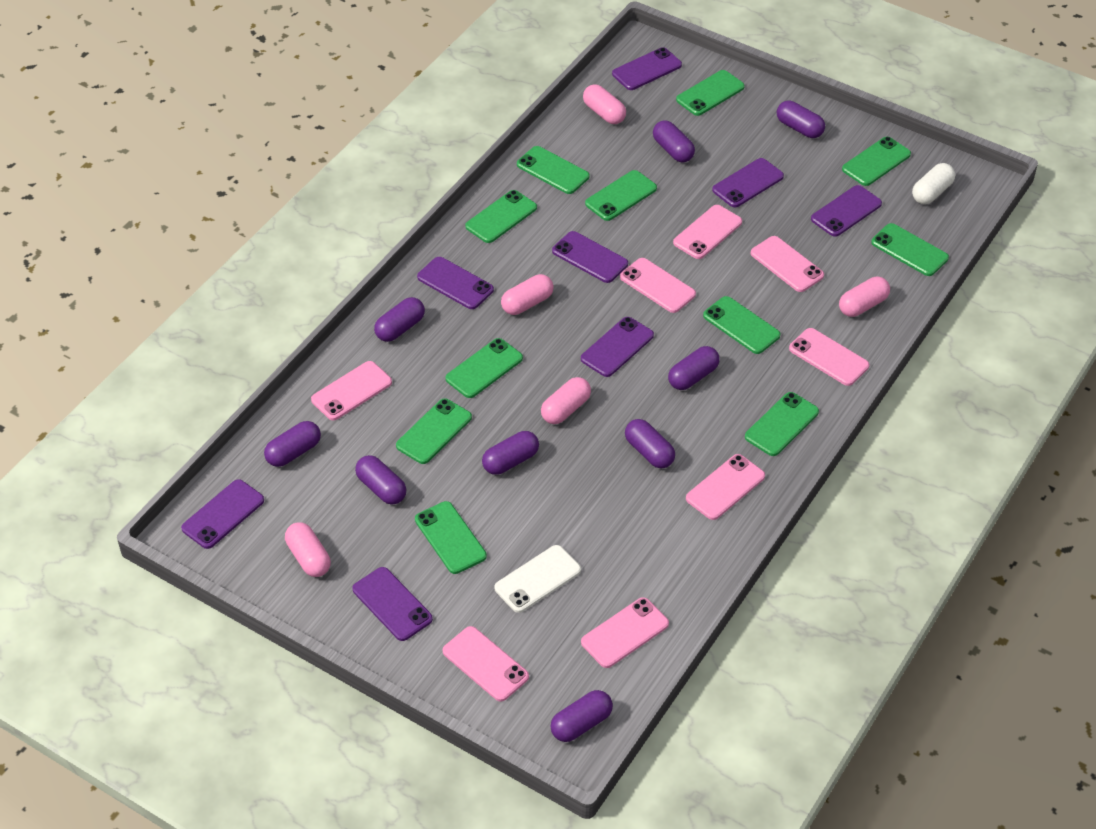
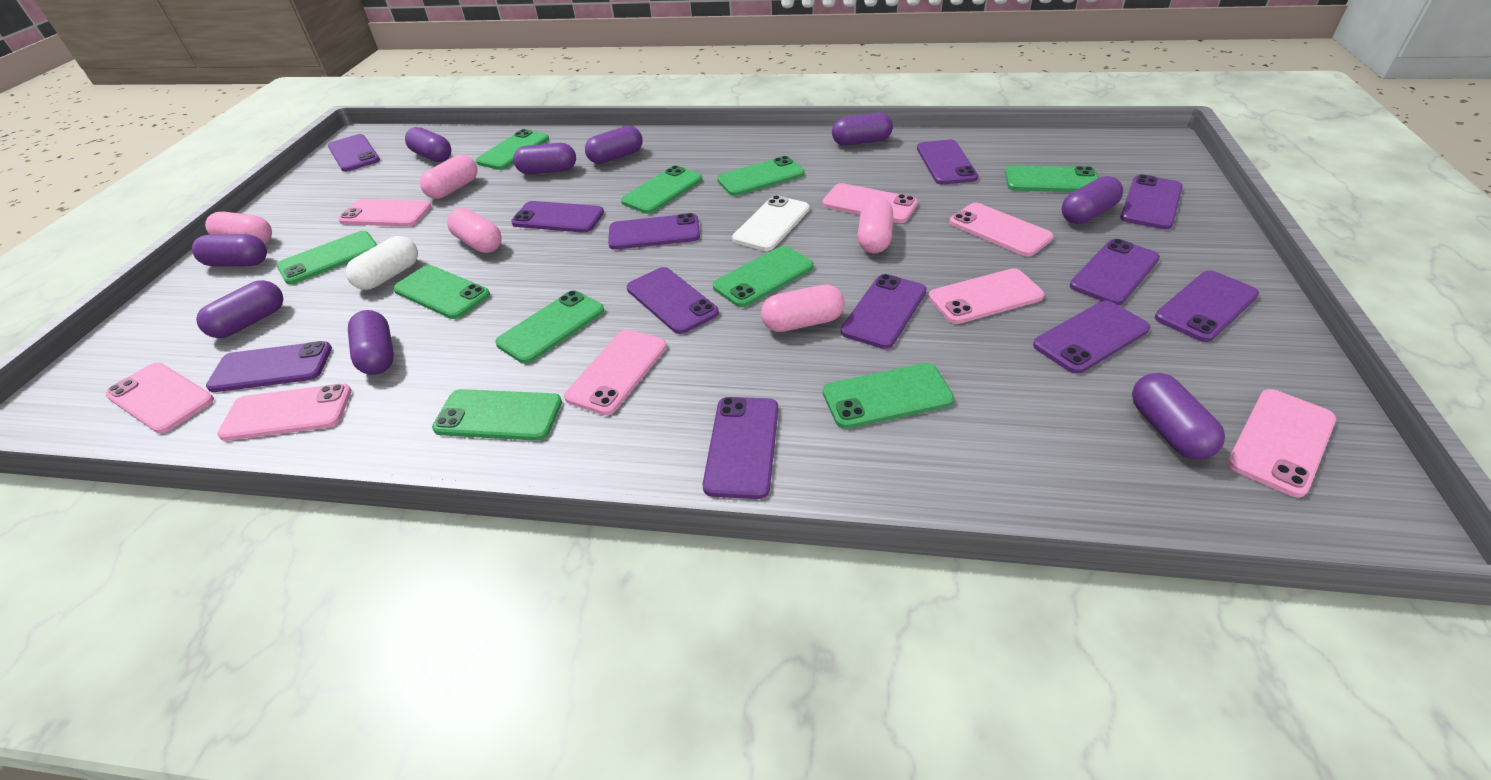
green phone: [396,398,472,464] [415,501,487,574] [445,338,523,398] [465,190,537,243] [517,146,589,194] [585,170,657,221] [676,70,745,116] [703,296,781,354] [745,392,819,456] [842,137,911,186] [871,223,949,276] = 11 -> [277,231,377,285] [393,265,490,319] [432,389,562,441] [476,129,549,170] [495,290,604,364] [621,166,702,214] [713,246,814,307] [717,156,805,196] [823,363,954,429] [1005,165,1098,192] = 10
purple phone: [181,479,264,549] [353,567,433,641] [417,257,494,309] [552,231,628,283] [581,317,654,377] [612,47,682,90] [712,158,784,207] [811,185,882,237] = 8 -> [206,341,332,392] [328,134,380,172] [511,201,604,233] [608,213,700,250] [627,267,719,334] [703,397,778,499] [841,274,927,349] [917,140,978,185] [1033,301,1150,374] [1070,239,1160,305] [1120,174,1183,229] [1155,270,1259,342] = 12

